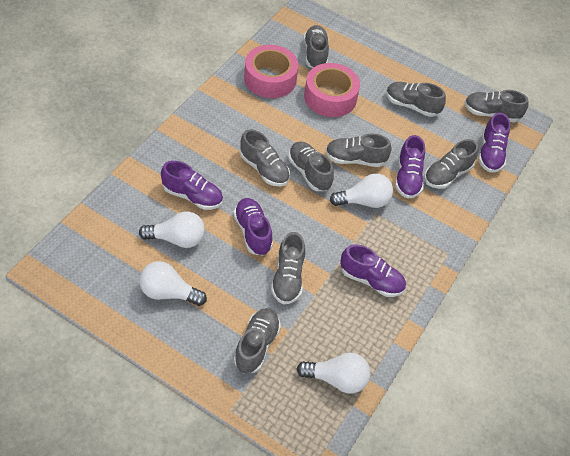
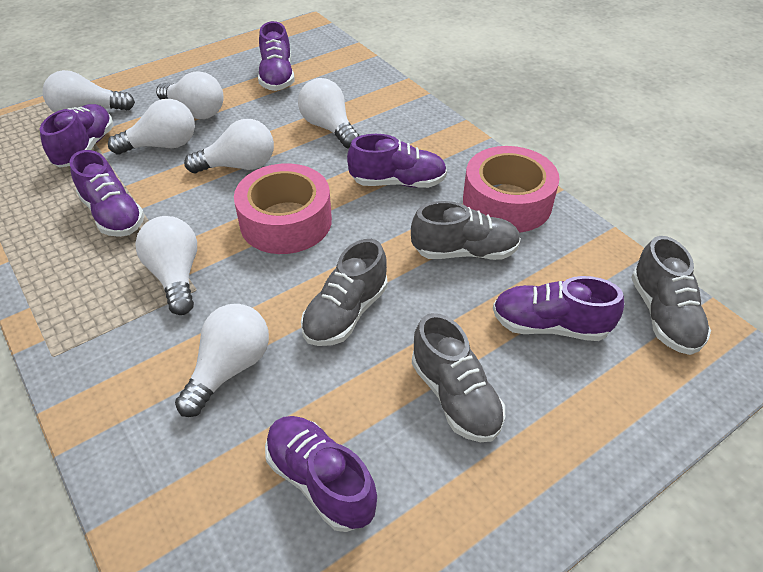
grey shoe: [234,308,281,373] [240,129,290,187] [271,232,305,305] [288,141,334,191] [304,25,329,68] [325,134,392,167] [386,82,446,117] [424,139,478,189] [465,90,528,123] = 9 -> [301,239,388,346] [411,201,521,260] [412,313,505,442] [631,236,711,355] = 4
purple shoe: [161,161,223,210] [233,198,273,255] [340,244,406,297] [395,135,425,199] [478,113,510,173] = 5 -> [40,104,114,168] [70,150,145,237] [258,21,294,91] [265,416,377,532] [347,134,447,188] [493,276,624,341] = 6
white light bulb: [139,211,205,248] [139,261,207,306] [297,353,370,394] [330,173,393,208] = 4 -> [43,70,135,113] [108,99,195,154] [135,216,197,315] [156,71,224,119] [175,304,269,417] [184,119,274,173] [298,78,359,149] = 7

